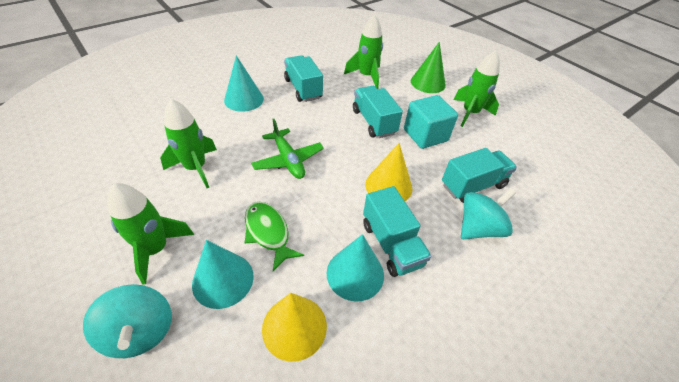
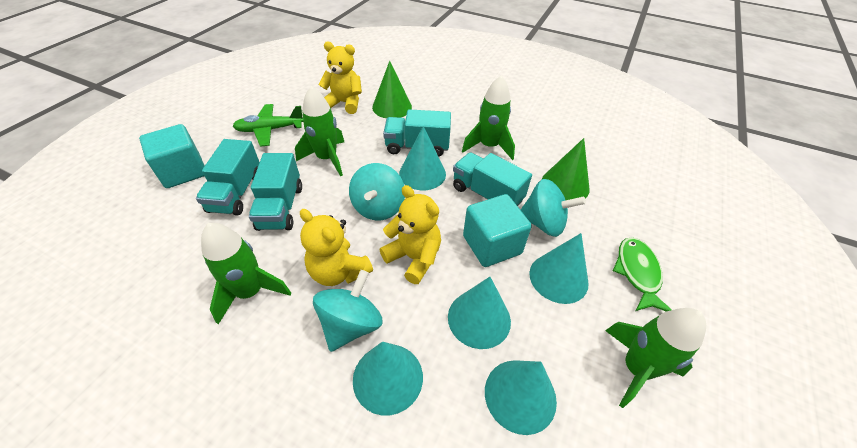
green cone: [411,42,446,93] = 1 -> [372,61,412,118] [541,138,590,200] = 2
turquoise cone: [192,240,254,309] [224,55,264,112] [327,234,384,302] = 3 -> [353,341,423,416] [399,126,446,190] [448,277,511,349] [485,360,557,435] [529,233,589,304] = 5
turquoise cube: [404,95,458,149] = 1 -> [139,124,205,188] [463,194,532,267] = 2
turquoise spinning top: [83,284,172,358] [461,188,516,239] = 2 -> [313,270,383,352] [349,163,405,221] [521,179,586,237] = 3
yellow cone: [262,293,327,362] [365,143,412,201] = 2 -> none = 0
yellow teddy bear: none = 0 -> [300,209,373,286] [318,42,362,114] [380,185,441,284] = 3

